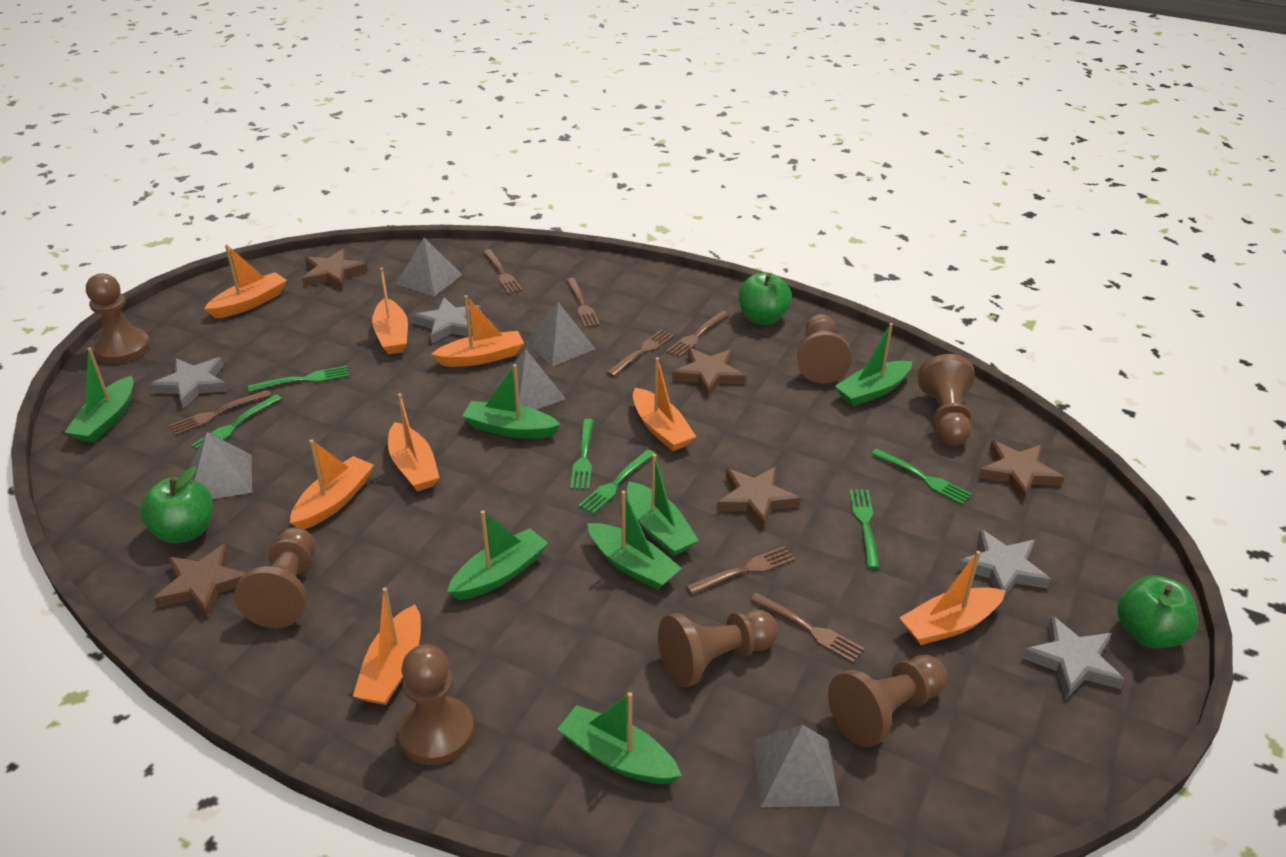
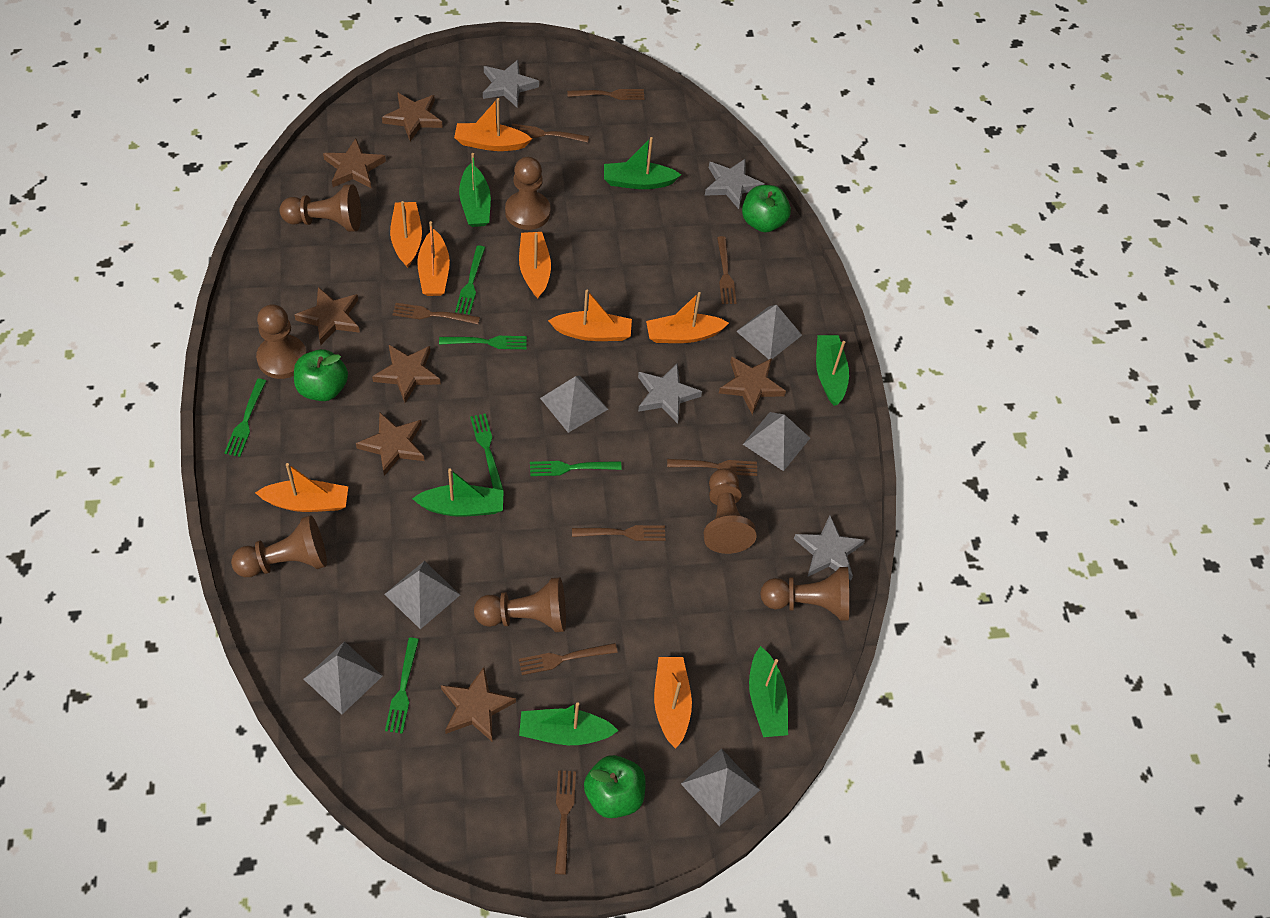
brown fork: [169,390,271,436] [483,249,523,294] [566,278,600,328] [606,330,674,377] [666,311,729,358] [686,546,795,594] [750,592,864,663] = 7 -> [393,303,480,324] [511,124,589,142] [519,643,618,675] [555,770,576,874] [567,89,645,100] [572,525,666,541] [667,459,757,476] [717,236,737,304] = 8
brown star: [153,543,245,618] [302,249,368,290] [672,348,746,398] [717,467,801,529] [978,440,1064,501] = 5 -> [295,287,360,345] [323,138,386,188] [356,413,424,476] [372,345,441,403] [382,92,443,141] [441,667,516,741] [719,356,786,415] = 7
green boat: [64,348,134,443] [447,510,548,600] [462,364,561,439] [558,692,682,784] [587,490,682,590] [627,454,699,556] [835,323,912,406] = 7 -> [412,468,504,517] [459,153,491,227] [519,702,619,745] [604,137,681,189] [749,646,788,737] [816,335,849,406] = 6
grey pyramid: [190,432,252,499] [396,238,463,297] [492,349,566,410] [525,302,595,367] [753,725,840,807] = 5 -> [304,641,382,715] [384,561,460,629] [540,376,608,433] [681,748,760,826] [736,305,802,359] [743,412,810,471] = 6

